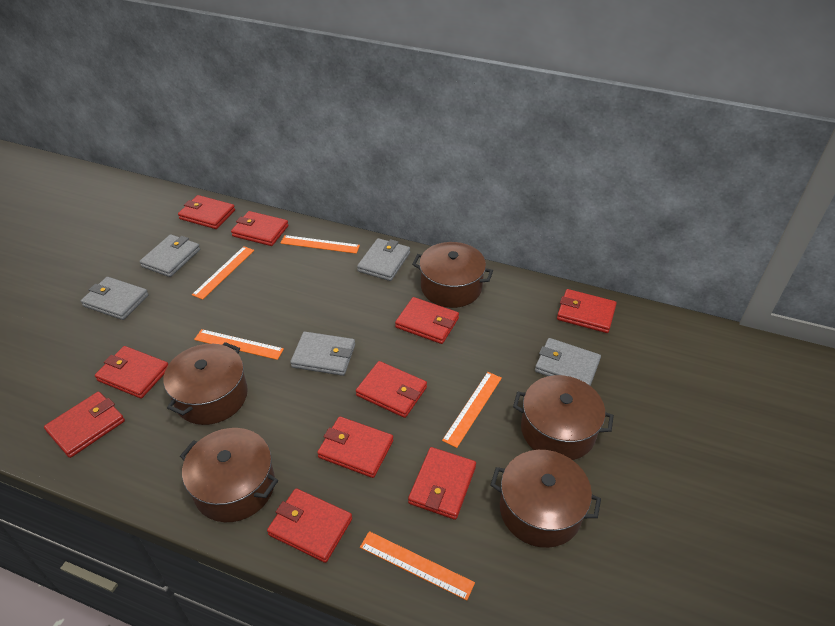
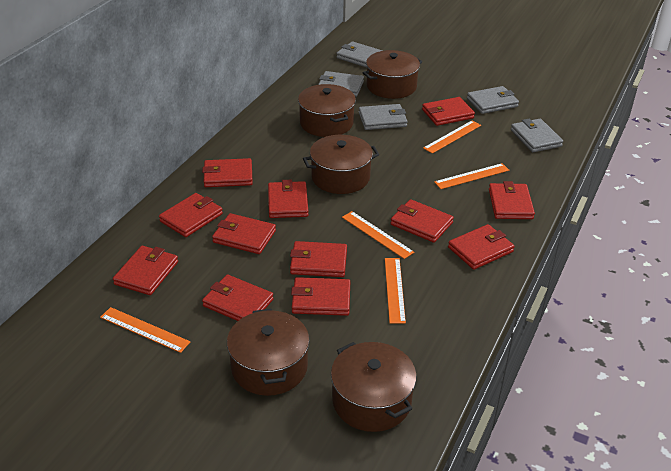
red wallet: [44,392,125,458] [95,346,168,399] [178,195,235,229] [231,211,289,246] [267,488,352,563] [317,416,393,478] [356,361,427,418] [395,297,459,344] [408,447,476,520] [557,289,617,333] = 10 -> [113,246,178,295] [159,193,223,237] [202,158,253,187] [202,275,274,321] [212,213,276,254] [268,180,308,218] [290,241,347,277] [291,277,350,316] [391,199,454,243] [422,97,475,126] [448,224,515,270] [489,181,535,219] = 12

